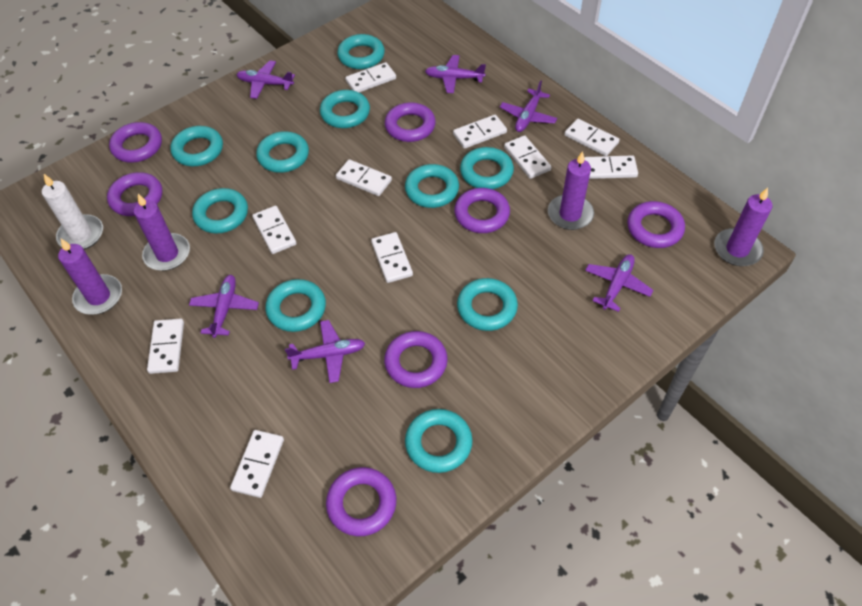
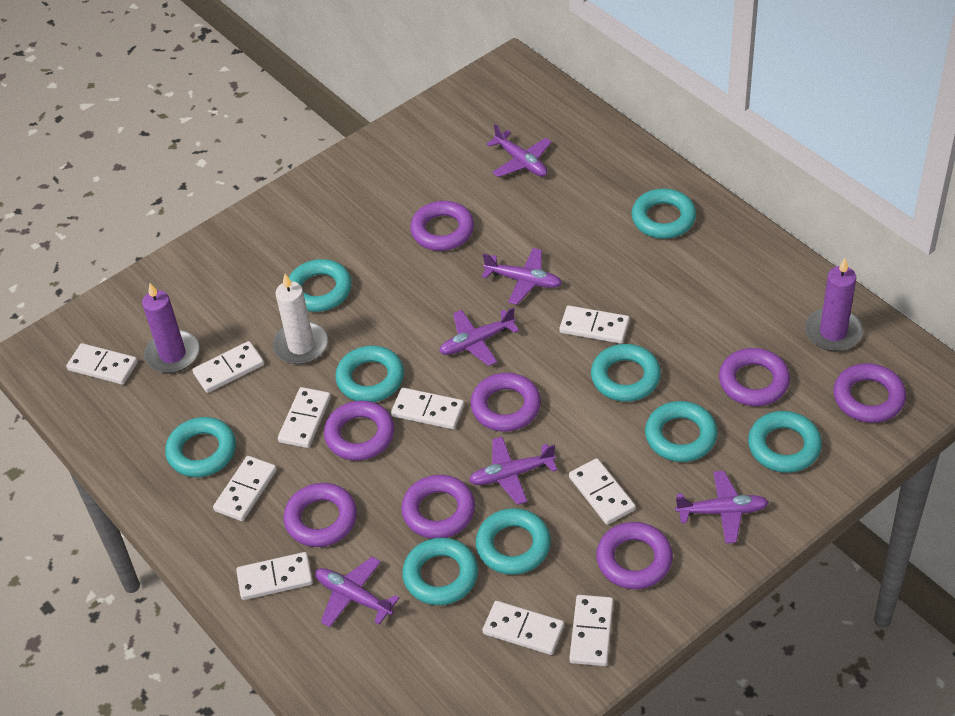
purple candle: [58,239,122,315] [134,194,190,271] [548,151,594,230] [714,188,772,266] = 4 -> [142,283,199,373] [805,258,863,351] = 2
purple ring: [107,172,162,216] [109,122,162,162] [326,467,396,536] [384,331,448,388] [385,102,436,142] [454,188,510,233] [627,201,685,248] = 7 -> [283,483,357,547] [324,401,394,461] [401,475,475,539] [410,201,474,251] [471,373,541,432] [596,522,673,589] [719,348,790,406] [833,363,906,423] = 8
turquoise ring: [170,126,223,166] [192,188,248,233] [256,131,309,173] [265,279,326,332] [320,90,370,128] [337,34,385,69] [405,164,459,208] [405,409,473,473] [457,278,518,331] [460,147,514,189] = 10 -> [165,417,236,477] [289,259,352,312] [335,346,404,402] [402,538,478,605] [476,508,551,575] [591,344,661,402] [632,189,696,239] [645,401,718,462] [748,411,822,473] = 9

